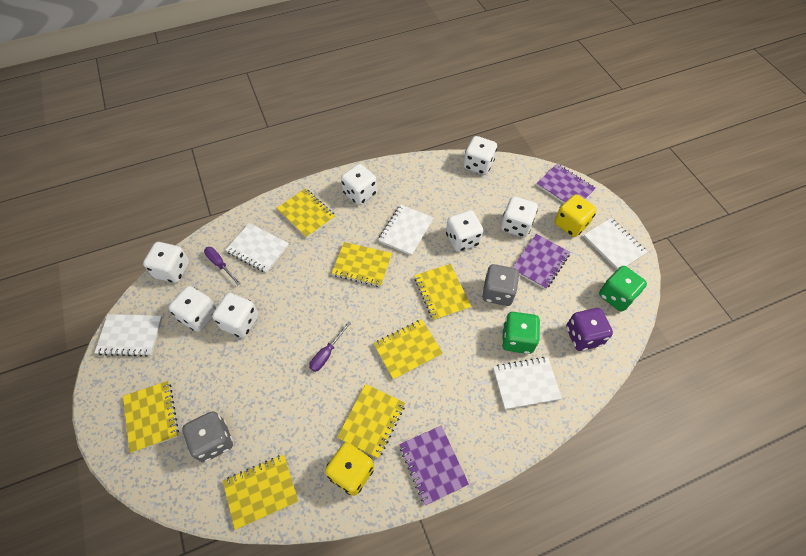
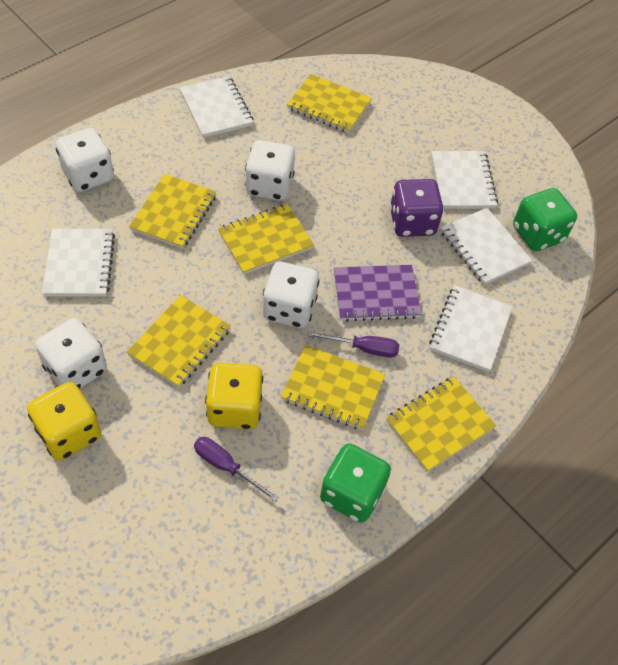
grey dice: [182,411,233,462] [482,264,520,306] = 2 -> none = 0
purple notebook: [399,426,469,505] [512,234,570,290] [536,164,596,203] = 3 -> [334,265,421,322] = 1
white dice: [143,242,189,283] [168,286,217,332] [212,293,259,338] [341,164,377,205] [446,210,483,252] [464,136,497,175] [501,197,538,237] = 7 -> [35,318,107,389] [56,128,114,192] [245,140,295,201] [263,262,319,328] = 4
yellow notebook: [123,381,179,453] [223,455,299,530] [277,188,335,238] [331,242,392,287] [337,384,405,458] [373,319,443,380] [414,264,471,321] = 7 -> [127,295,231,388] [129,174,216,249] [218,204,314,274] [281,345,385,430] [287,74,372,133] [386,377,496,472] = 6

